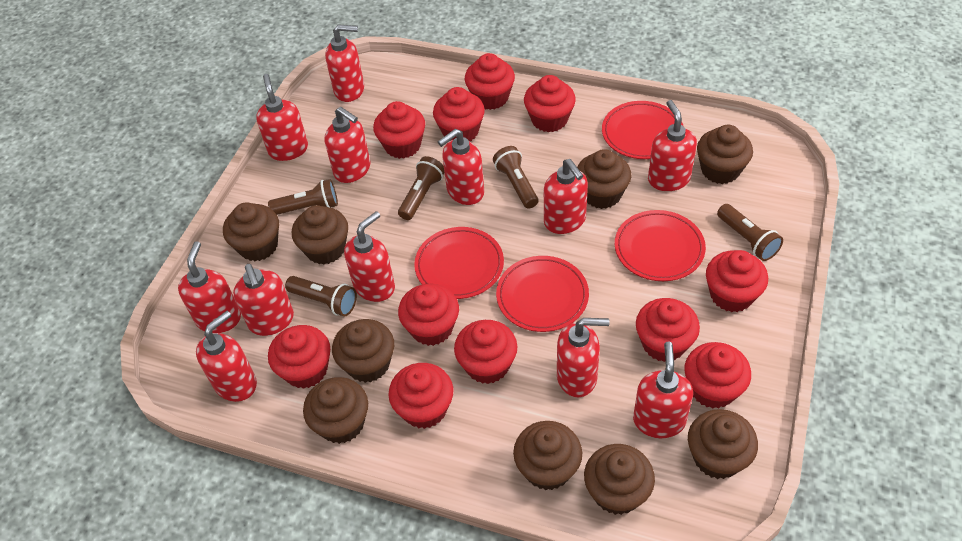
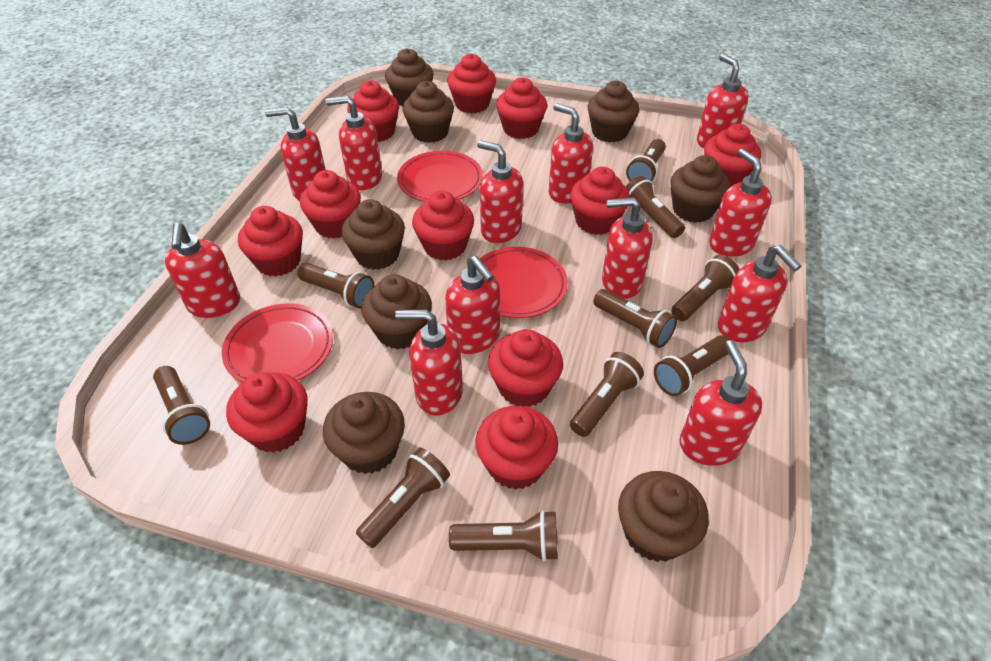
brown cupcake: [223,202,279,261] [292,205,348,264] [303,377,368,444] [332,319,394,383] [513,421,582,490] [577,149,631,209] [584,444,655,515] [688,409,758,479] [697,125,753,184] = 9 -> [323,392,405,474] [341,199,405,270] [361,274,432,350] [385,48,434,107] [402,81,454,143] [587,81,639,142] [618,471,709,562] [670,155,730,223] = 8
brown flashlight: [268,179,338,215] [285,276,357,316] [398,156,444,220] [493,146,538,209] [717,204,783,261] = 5 -> [153,366,210,445] [297,263,375,309] [356,448,450,548] [449,510,558,562] [570,352,644,437] [593,289,677,348] [626,139,666,182] [626,176,685,238] [654,335,730,396] [671,255,740,321] = 10
red plate: [414,227,504,299] [496,256,589,332] [602,101,683,159] [615,210,706,281] = 4 -> [222,303,333,382] [397,151,483,202] [480,247,568,318] = 3

